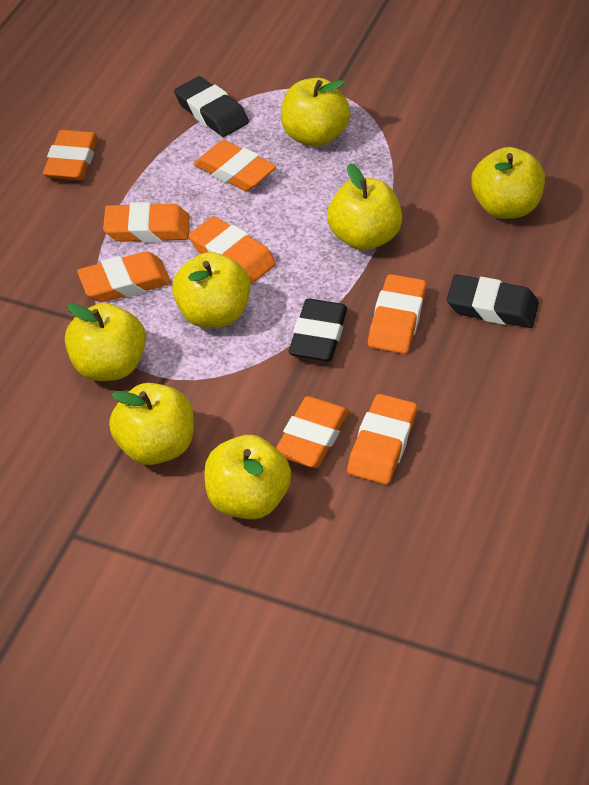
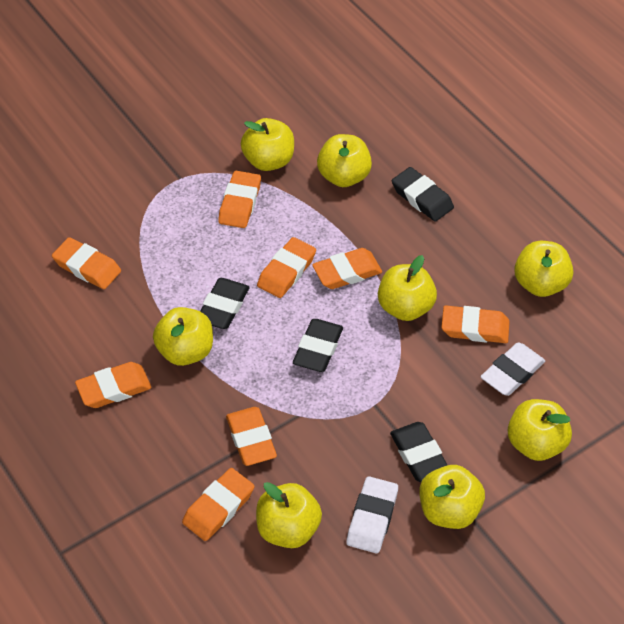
black eraser: [174,76,249,137] [289,299,347,361] [447,274,539,328] = 3 -> [200,278,250,329] [293,319,343,372] [390,422,447,482] [392,167,454,222] = 4
white eraser: none = 0 -> [346,476,398,553] [480,342,545,396] = 2
yellow apple: [65,303,146,381] [109,383,194,465] [172,252,251,328] [204,435,291,519] [281,78,350,147] [327,163,402,251] [471,147,545,219] = 7 -> [153,307,213,366] [241,118,294,171] [256,482,322,548] [317,134,372,187] [378,255,437,321] [420,465,485,529] [508,399,572,461] [514,241,573,297] = 8

